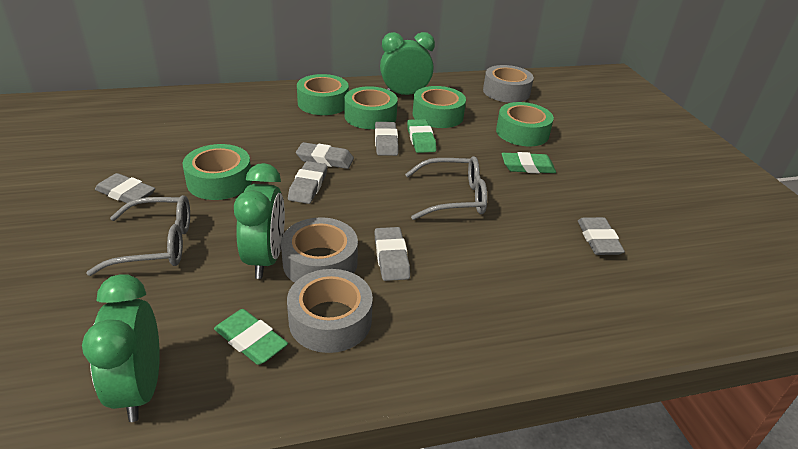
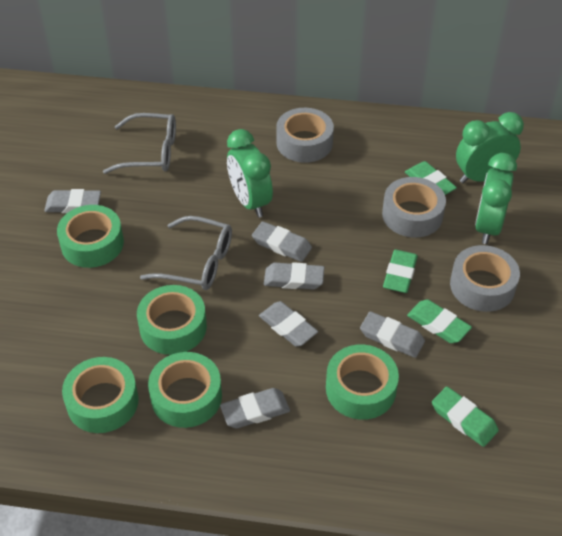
green eraser: [214,309,288,365] [407,119,436,153] [502,152,556,173] = 3 -> [383,250,418,293] [405,161,457,195] [407,299,472,343] [432,386,499,447] = 4

